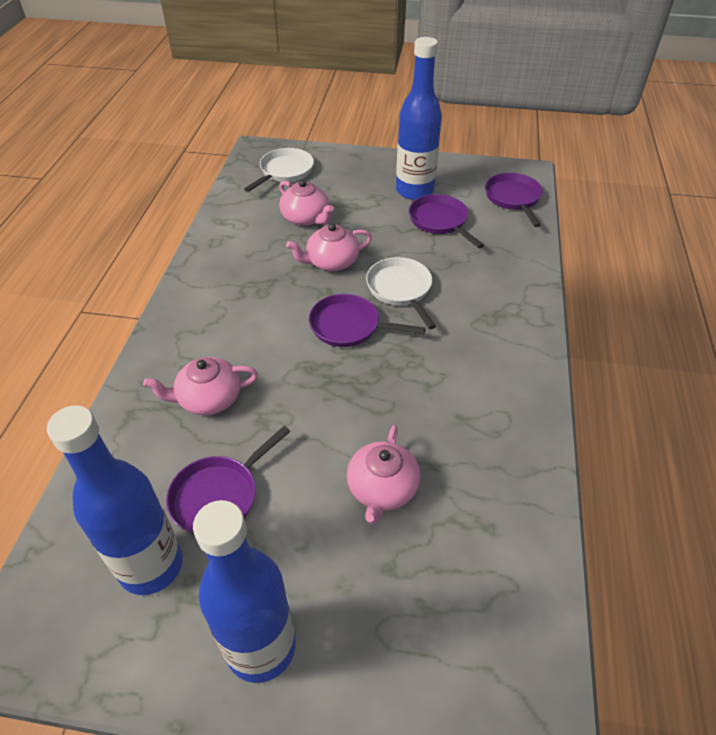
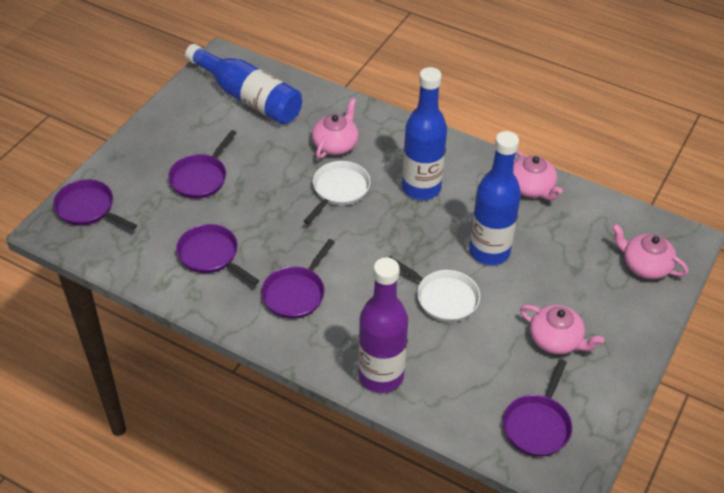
purple bottle: none = 0 -> [358,257,408,393] = 1
purple pan: [166,426,290,534] [309,294,426,347] [409,194,484,248] [485,173,543,227] = 4 -> [53,179,137,230] [168,130,237,199] [176,224,259,285] [261,239,335,319] [503,359,572,456] = 5

